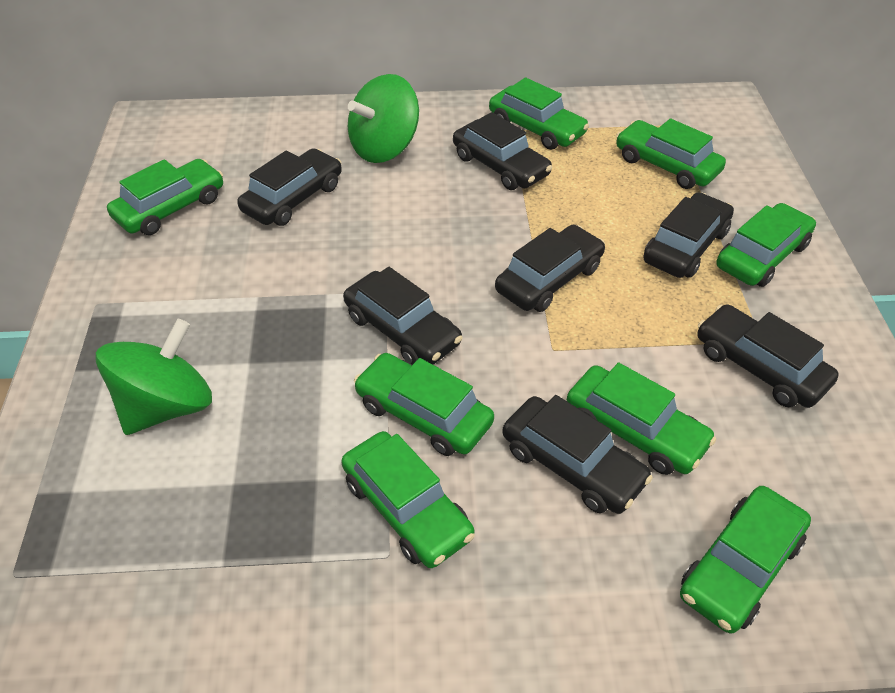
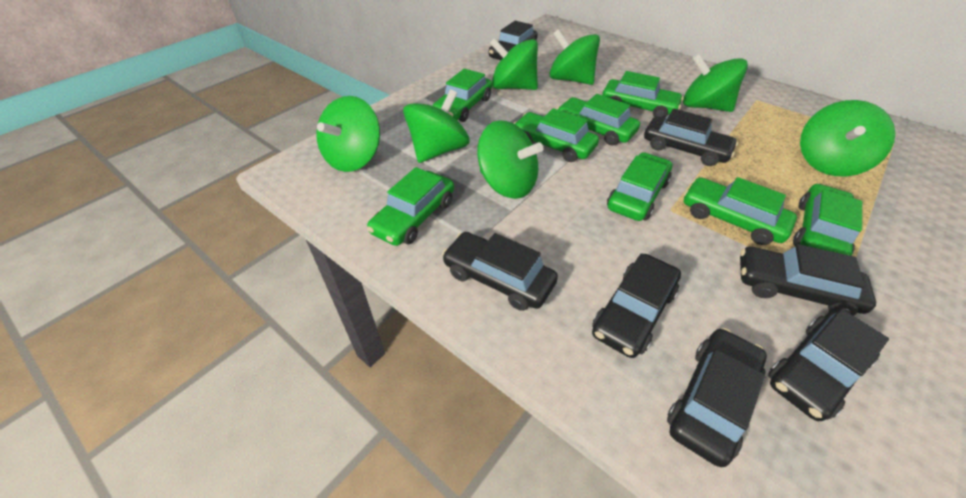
green spinning top: [95,319,212,435] [348,74,419,163] = 2 -> [316,96,380,172] [403,89,470,163] [477,120,543,199] [490,38,538,90] [549,29,600,85] [683,53,748,112] [800,100,895,176] = 7

